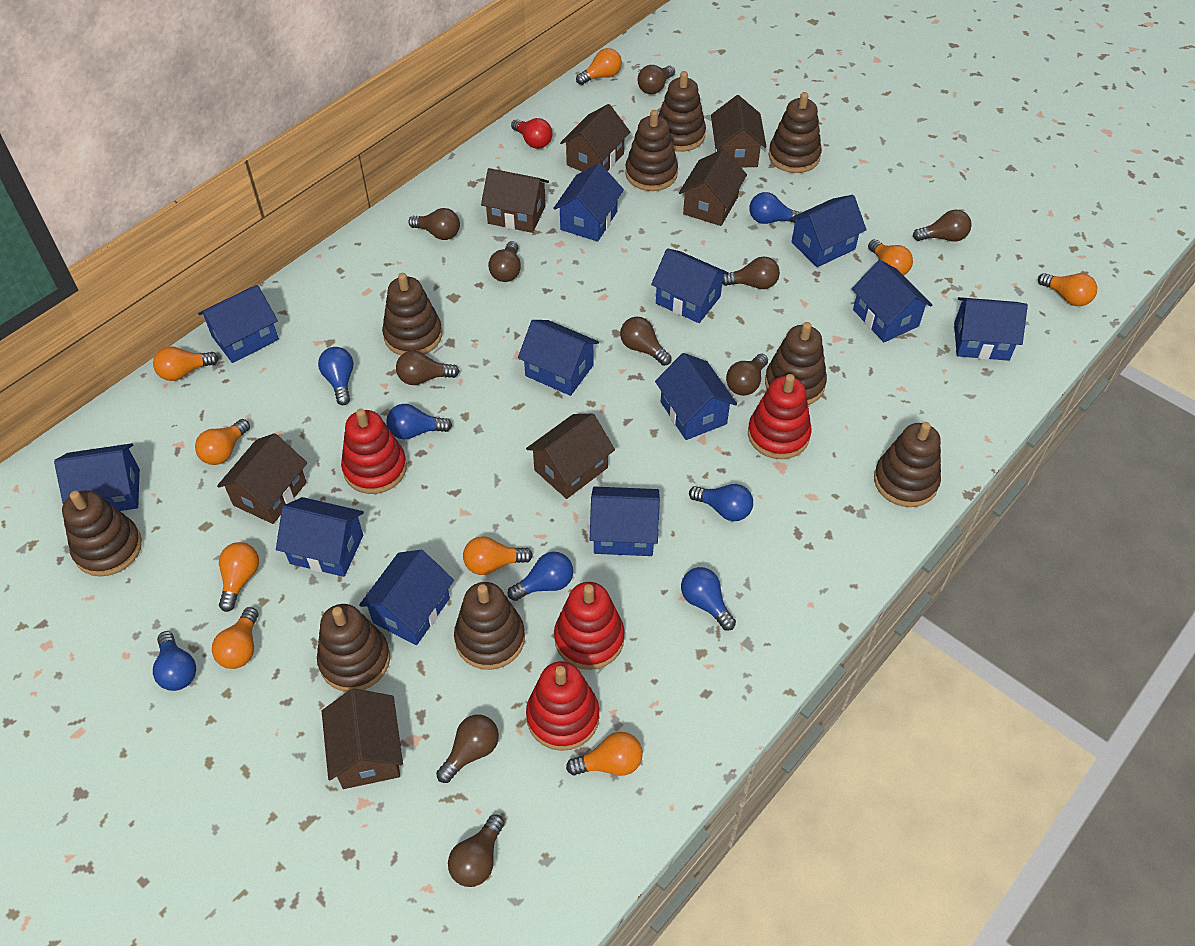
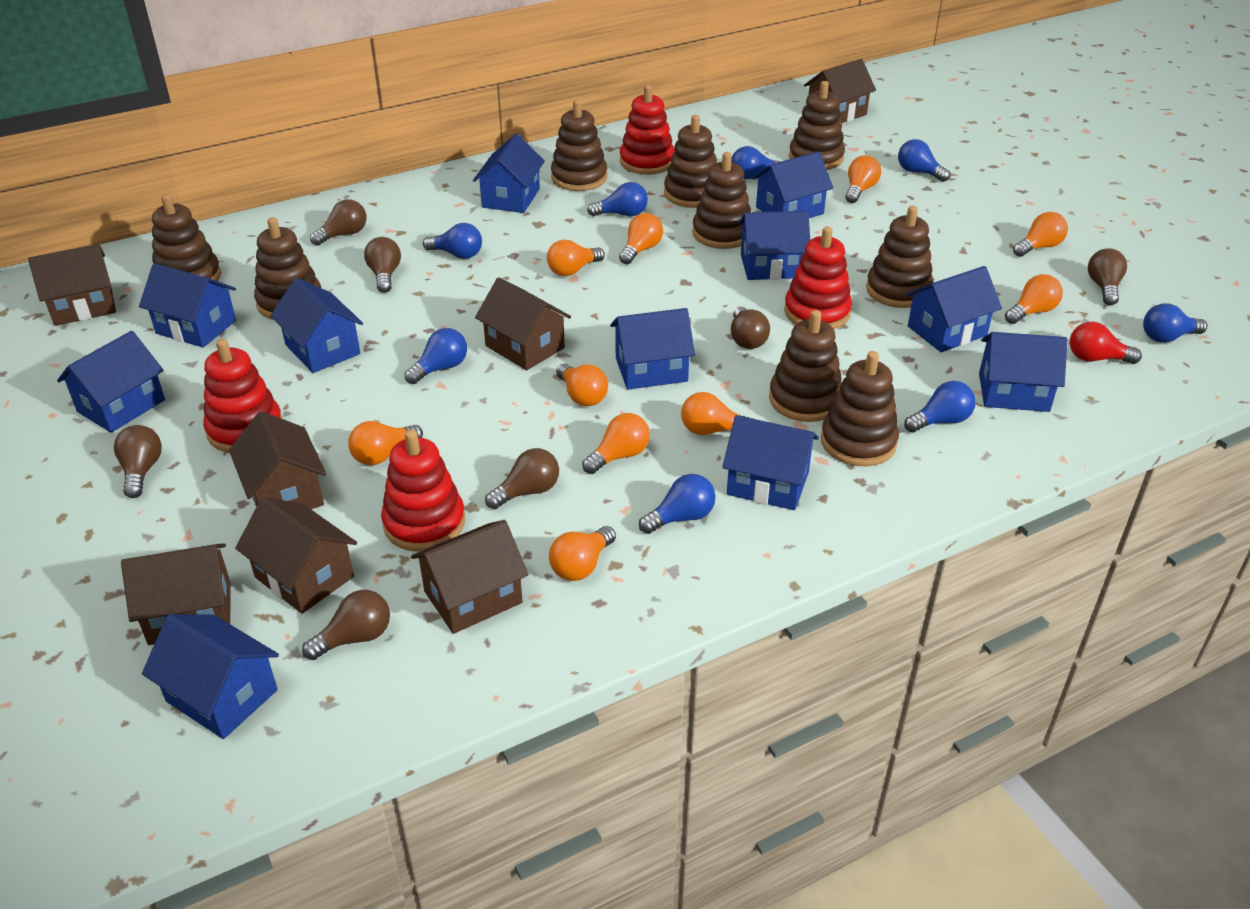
blue house: [54,443,140,511] [198,285,279,363] [276,497,364,577] [359,550,454,645] [518,320,599,396] [553,163,624,242] [590,486,660,556] [651,248,729,323] [655,353,737,440] [790,195,867,267] [852,260,932,342] [954,297,1028,361] = 12 -> [57,331,165,433] [139,263,236,348] [142,614,279,739] [270,278,363,373] [473,134,545,213] [610,308,695,390] [723,415,819,510] [738,211,810,280] [752,151,833,218] [906,266,1002,352] [979,332,1067,412] = 11
blue light bulb: [153,631,196,691] [318,347,353,405] [386,404,452,440] [507,552,573,601] [681,567,736,631] [689,484,753,521] [749,192,802,224] = 7 -> [405,328,467,384] [423,223,482,259] [587,182,648,216] [639,474,715,534] [731,146,782,179] [898,139,950,182] [904,381,976,433] [1143,303,1207,343] = 8
brown light bulb: [396,351,459,385] [408,208,460,240] [436,715,499,783] [448,814,505,887] [488,241,521,282] [620,317,672,366] [638,65,675,94] [722,257,780,289] [726,354,768,396] [913,210,972,242] = 10 -> [114,425,162,498] [302,590,390,660] [310,199,366,246] [364,237,401,293] [485,448,559,509] [731,307,770,349] [1088,248,1127,305] = 7
orange light bulb: [153,346,219,381] [195,419,250,465] [212,607,258,669] [219,542,259,612] [463,536,533,575] [566,732,643,776] [576,48,622,85] [868,239,913,275] [1038,273,1097,306] = 9 -> [348,421,423,465] [547,239,605,276] [549,526,616,581] [556,363,608,406] [582,413,650,474] [619,213,663,265] [681,392,754,435] [845,155,881,203] [1005,274,1063,324] [1013,212,1068,257] = 10

